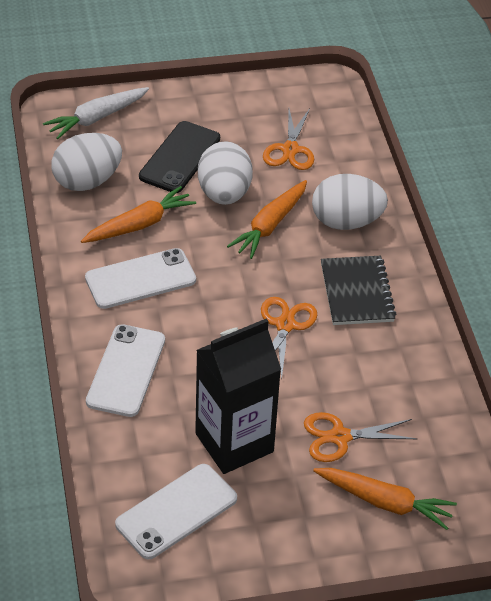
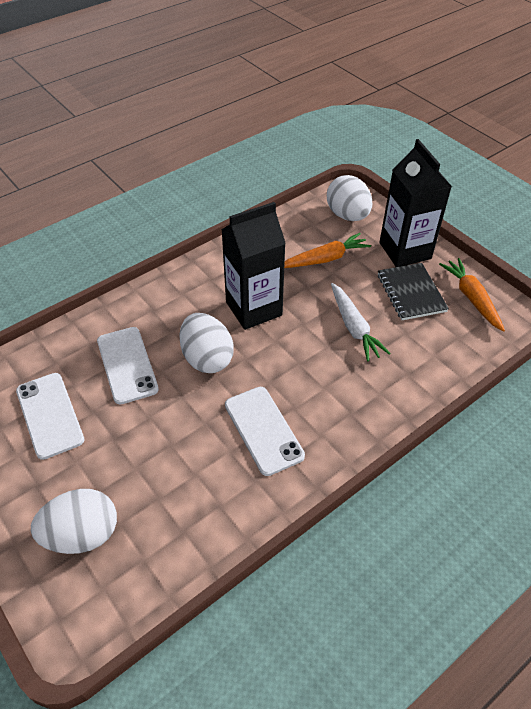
black carton: [195,319,281,474] = 1 -> [222,202,286,330] [379,139,452,267] = 2
black phone: [139,121,220,193] = 1 -> none = 0
orange carrot: [81,186,196,243] [227,180,307,259] [313,468,457,530] = 3 -> [284,233,371,268] [439,258,505,332] = 2
orange scissors: [261,297,317,379] [263,108,314,170] [304,412,417,462] = 3 -> none = 0

